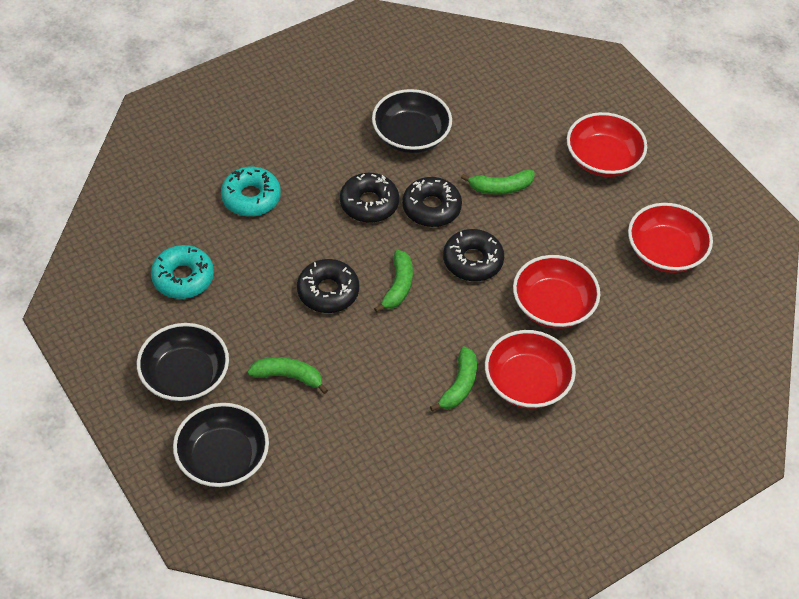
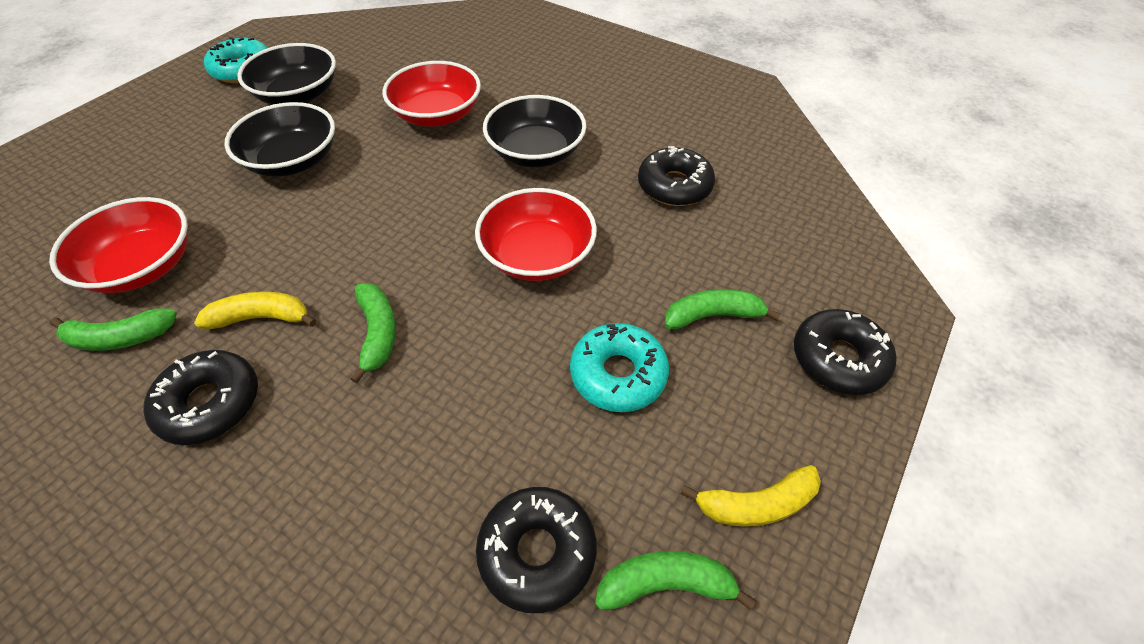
red bowl: [485,330,576,409] [513,255,600,329] [567,112,647,177] [628,203,713,273] = 4 -> [49,197,188,293] [383,61,481,127] [475,188,597,281] = 3
yellow banana: none = 0 -> [194,291,316,329] [681,465,821,527] = 2

